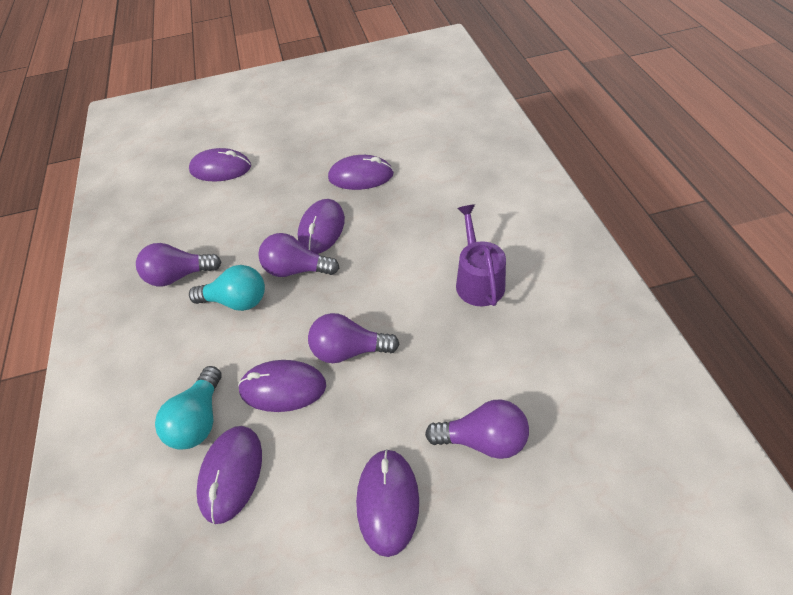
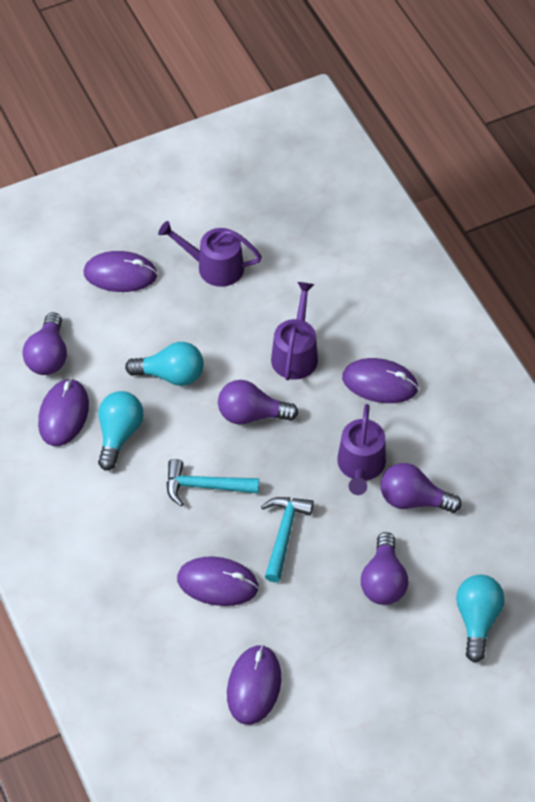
purple mouse: [189,148,251,181] [196,426,262,524] [238,360,326,412] [297,199,345,254] [328,155,394,190] [356,449,419,557] = 6 -> [38,378,89,446] [84,251,157,292] [177,556,259,606] [227,645,281,725] [342,358,419,403] = 5
purple watering can: [456,204,506,306] = 1 -> [158,221,262,287] [271,282,318,380] [337,404,386,495] = 3
turquoise hammer: none = 0 -> [166,459,259,506] [261,497,314,582] = 2
turquoise light bulb: [155,366,222,450] [189,265,265,311] = 2 -> [98,391,143,470] [125,342,204,386] [456,575,505,663] = 3

